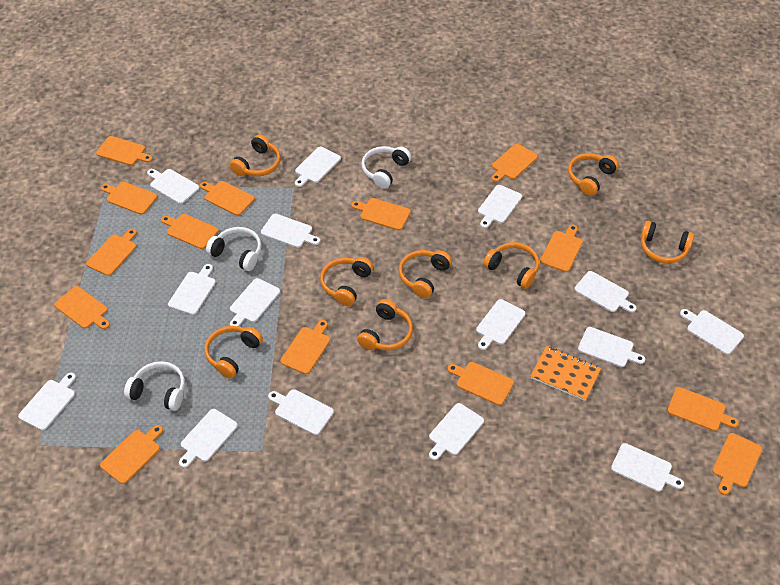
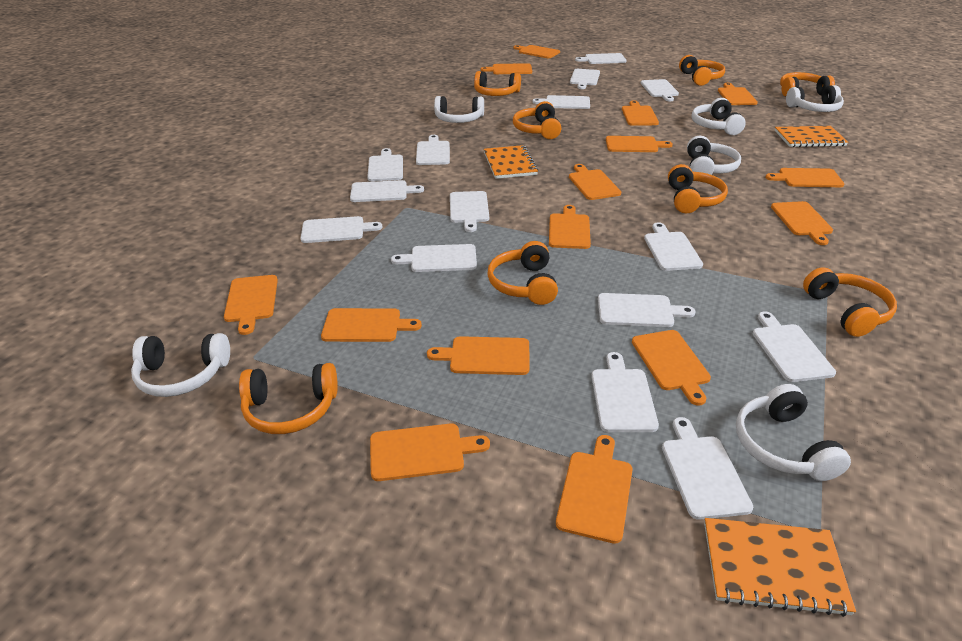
orange cutting board: [54,286,110,329] [86,229,137,276] [96,136,152,165] [100,425,163,484] [101,182,158,215] [161,214,219,249] [200,181,255,216] [280,320,330,374] [351,198,411,230] [447,362,514,405] [492,144,538,182] [540,225,583,272] [667,387,739,431] [712,433,762,495] = 14 -> [224,275,278,335] [321,308,422,342] [370,423,490,481] [427,336,530,375] [481,63,532,74] [513,45,560,58] [549,205,591,249] [556,435,633,544] [569,164,621,200] [606,136,673,152] [622,100,659,126] [632,330,711,406] [718,83,758,105] [766,168,844,187] [771,201,833,245] = 15
orange notebook: [531,346,601,401] = 1 -> [484,145,538,179] [704,518,856,617] [775,126,848,147] = 3
white headphones: [124,361,185,411] [206,227,262,271] [361,146,411,189] = 3 -> [131,333,230,397] [434,96,484,123] [687,136,741,175] [691,98,746,135] [736,384,851,481] [786,85,844,112] = 6

